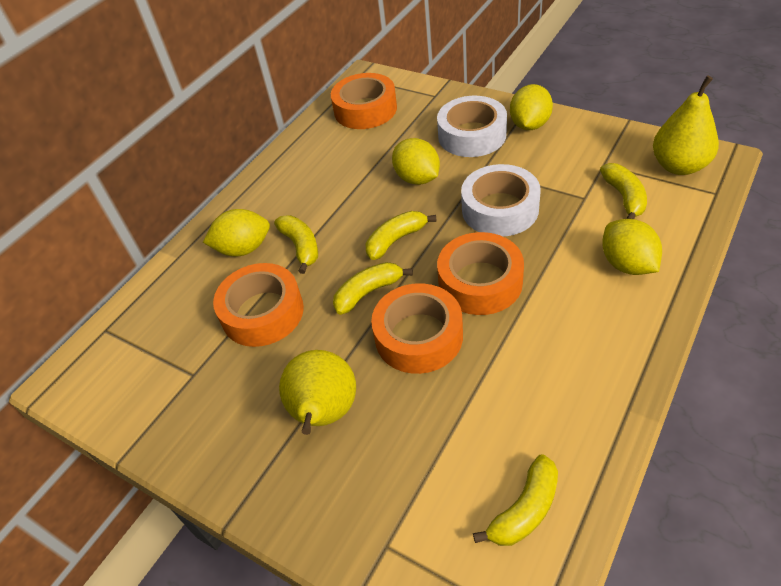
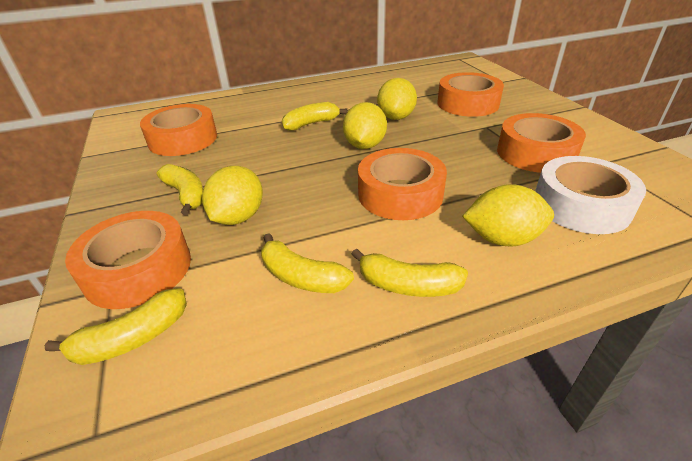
orange tape: [213,263,304,347] [331,73,397,129] [371,283,463,374] [437,232,524,315] = 4 -> [65,211,191,309] [140,104,217,156] [358,148,447,220] [437,72,504,117] [497,113,586,173] = 5
white tape: [437,96,507,157] [461,164,541,236] = 2 -> [535,156,646,234] = 1
yellow pear: [279,350,356,435] [653,75,719,175] = 2 -> none = 0

